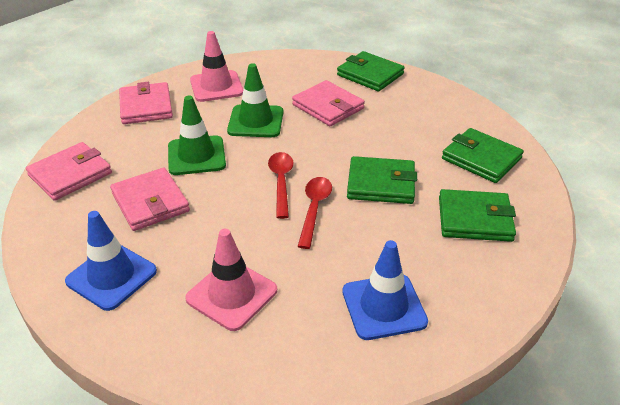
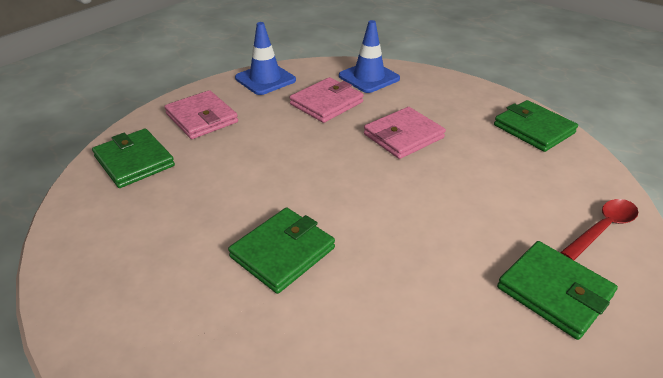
green traffic cone: [168,96,226,175] [227,63,283,137] = 2 -> none = 0
pink traffic cone: [185,229,277,331] [190,31,243,102] = 2 -> none = 0
pink wallet: [26,142,112,201] [110,168,190,231] [119,82,173,124] [292,80,365,126] = 4 -> [164,90,238,139] [290,77,364,123] [364,107,446,159] = 3
red spoon: [268,152,294,219] [297,177,332,249] = 2 -> [560,199,638,260] = 1

